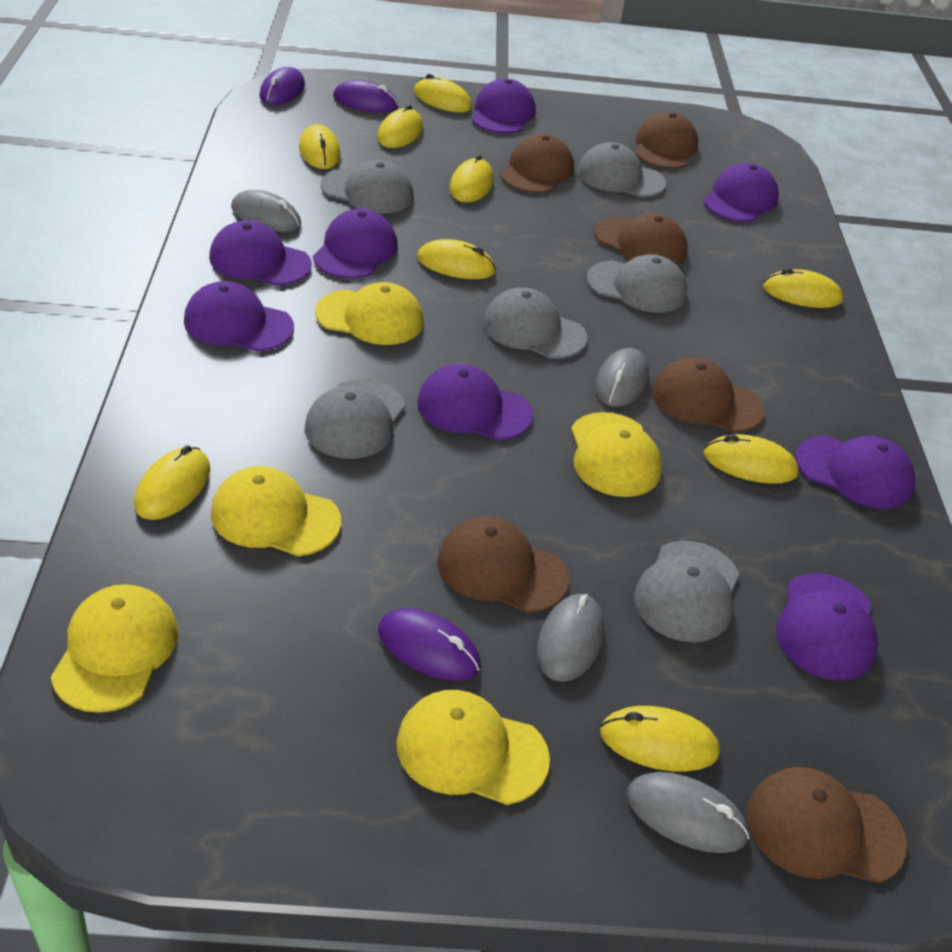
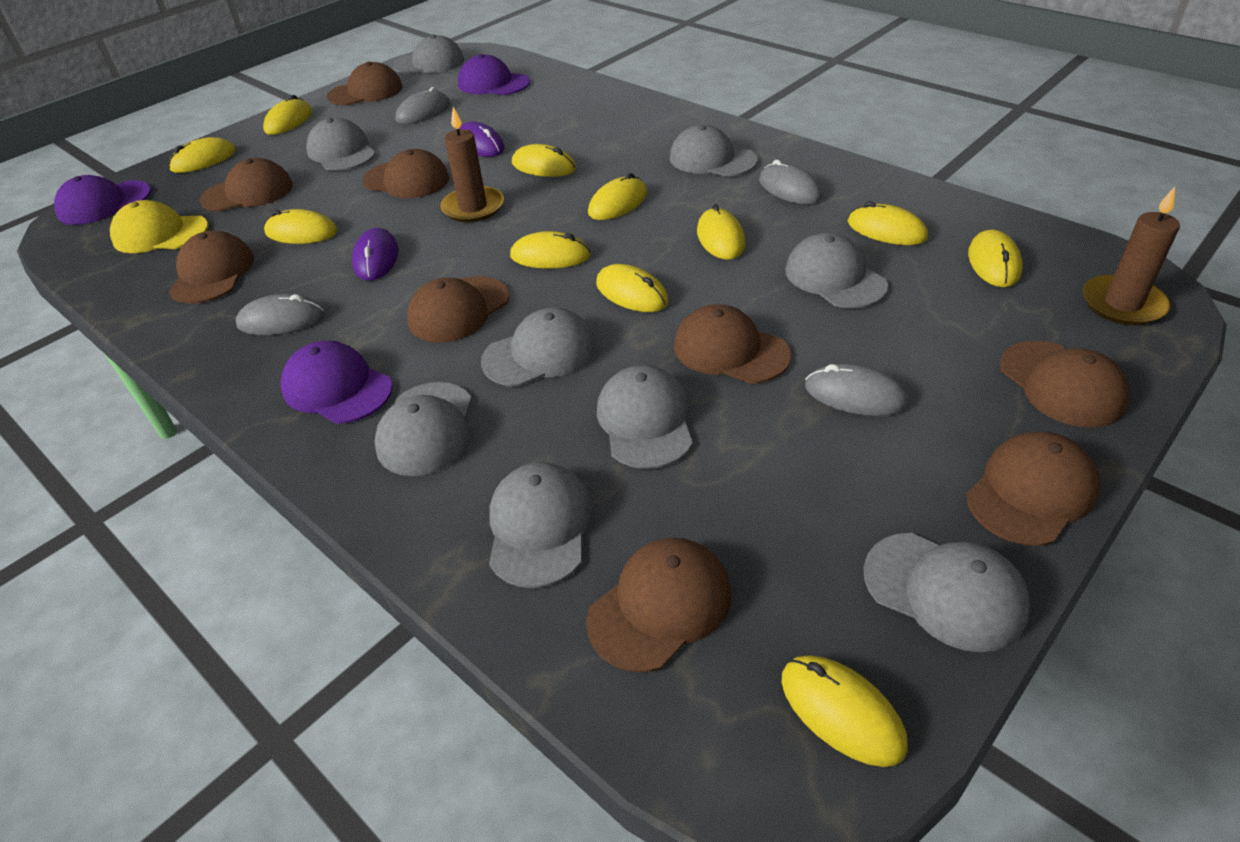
brown candle: none = 0 -> [440,107,504,222] [1082,187,1180,325] = 2
brown cap: [437,516,569,613] [500,134,574,193] [594,213,688,265] [635,112,698,168] [652,357,765,432] [746,767,907,883] = 6 -> [169,231,254,304] [200,158,293,212] [327,62,403,105] [362,149,449,198] [407,276,509,342] [586,538,731,673] [674,304,791,384] [966,431,1100,546] [1000,341,1130,428] = 9
grey cap: [304,379,405,459] [321,160,414,214] [483,288,587,359] [577,142,666,197] [586,254,687,313] [634,541,739,642] = 6 -> [306,118,375,171] [374,382,472,476] [392,35,464,74] [481,308,596,387] [489,462,593,588] [597,365,693,469] [669,125,757,177] [785,233,888,308] [864,533,1030,652] = 9
purple cap: [184,281,294,352] [209,220,312,286] [313,208,398,279] [417,364,533,441] [471,79,536,134] [703,163,779,222] [776,573,878,681] [795,435,915,509] = 8 -> [54,175,151,225] [281,340,393,424] [458,54,530,95] = 3
purple mouse: [259,67,305,105] [333,80,398,113] [378,608,481,681] = 3 -> [352,228,398,281] [459,122,505,157] = 2
yellow cap: [51,584,178,713] [211,466,341,556] [315,282,424,345] [396,690,550,805] [571,412,662,497] = 5 -> [110,200,208,253] = 1
yellow mouse: [134,445,210,520] [299,124,341,169] [377,104,423,148] [414,74,472,113] [417,239,496,279] [450,154,494,203] [600,706,720,772] [704,434,799,484] [763,268,843,308] = 9 -> [169,137,236,173] [263,95,312,135] [264,209,338,244] [510,231,591,269] [512,144,576,177] [588,173,648,220] [596,264,669,312] [697,204,746,260] [782,655,908,767] [848,201,928,245] [968,230,1023,287] = 11

